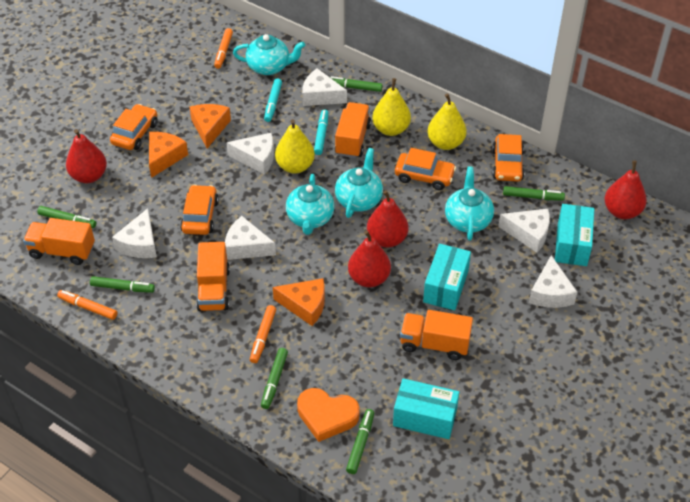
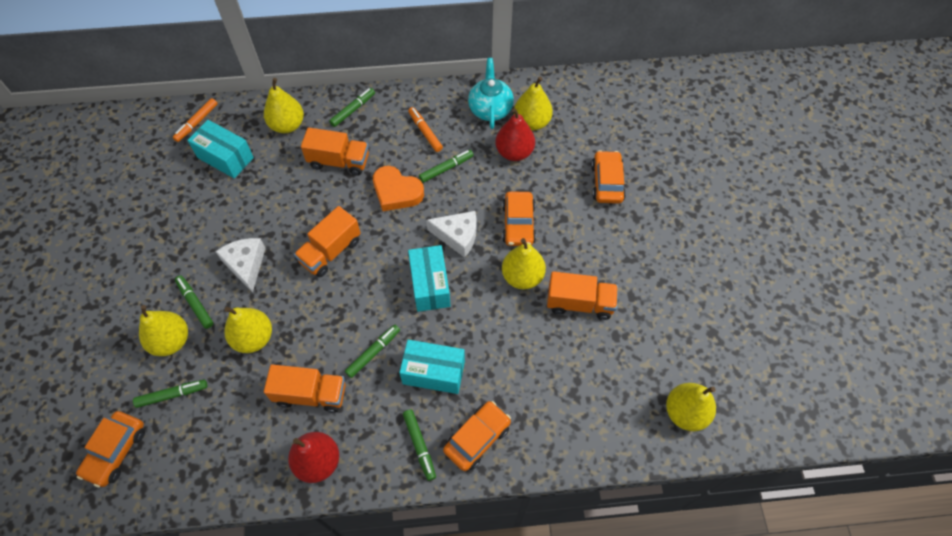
orange cheese: [149,132,188,178] [190,104,231,149] [273,278,325,326] = 3 -> none = 0
orange marker: [57,290,117,320] [214,28,233,69] [250,305,276,363] = 3 -> [173,98,218,142] [408,107,443,152] = 2
red pear: [66,129,107,183] [348,230,391,287] [367,190,408,248] [604,161,647,219] = 4 -> [288,432,339,483] [495,108,535,161] = 2
turquoise marker: [264,78,282,122] [314,109,328,155] = 2 -> none = 0
turquoise teapot: [233,34,305,75] [286,174,335,235] [335,148,383,218] [445,166,494,241] = 4 -> [468,58,514,129] = 1
white cheese: [112,208,157,258] [225,216,276,260] [226,133,274,175] [302,68,347,106] [498,209,550,253] [529,255,577,308] = 6 -> [215,238,266,293] [426,211,476,258] = 2
yellow pear: [275,119,315,174] [372,78,411,136] [427,93,467,150] = 3 -> [139,305,188,356] [224,307,272,353] [264,78,304,133] [502,238,546,289] [514,77,553,131] [666,383,716,431] = 6

